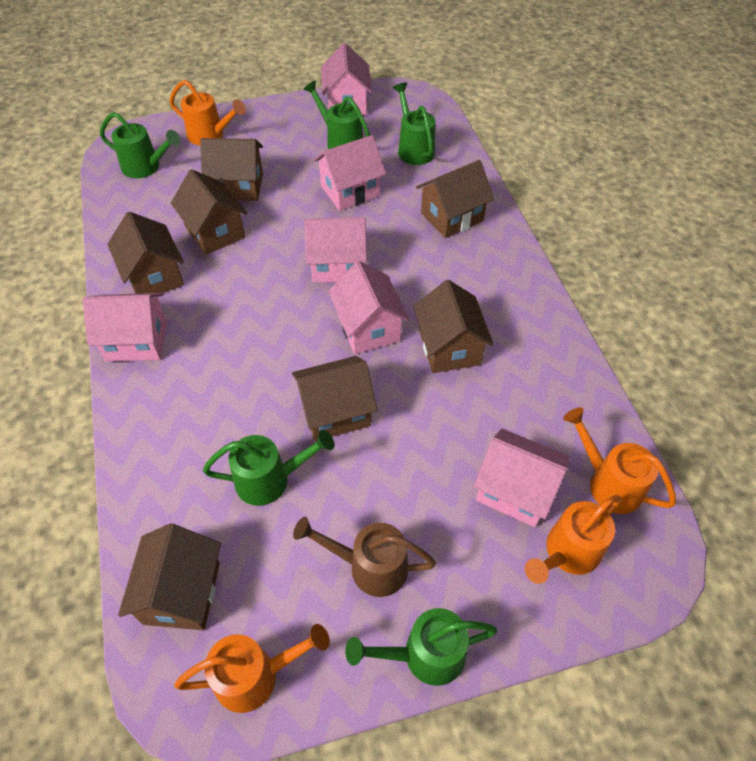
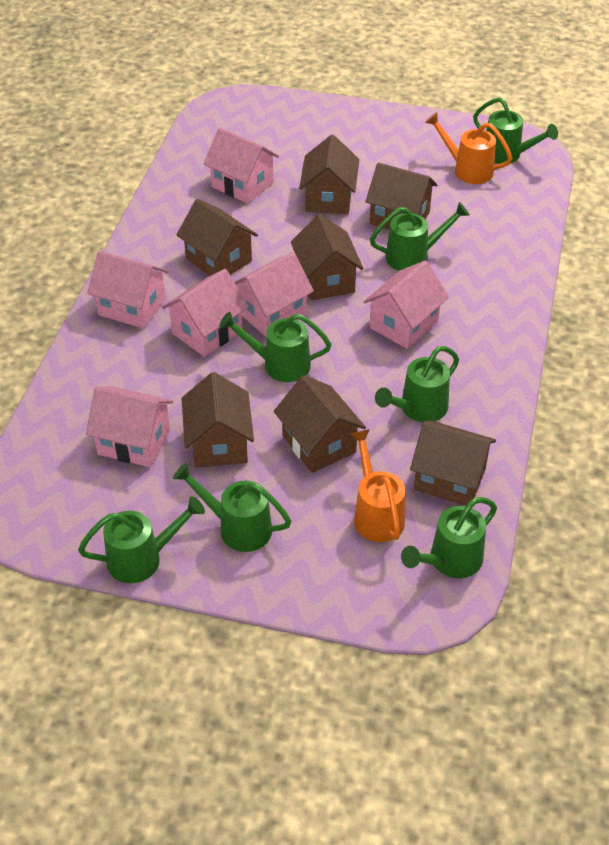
brown watering can: [293,517,436,597] = 1 -> none = 0
green watering can: [100,112,181,178] [203,430,335,506] [303,81,370,149] [345,608,498,686] [393,83,435,165] = 5 -> [78,496,205,583] [173,463,291,552] [219,312,331,382] [370,202,470,271] [375,346,459,422] [401,497,497,578] [473,97,558,164] = 7
orange watering can: [170,80,246,145] [174,624,330,713] [525,495,622,584] [563,407,676,514] = 4 -> [350,429,405,542] [425,112,512,184] = 2

